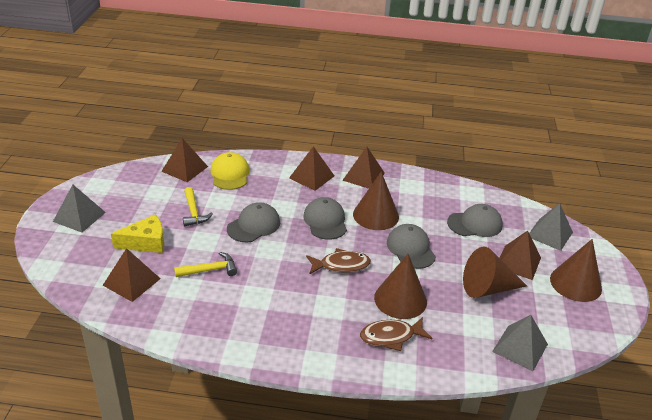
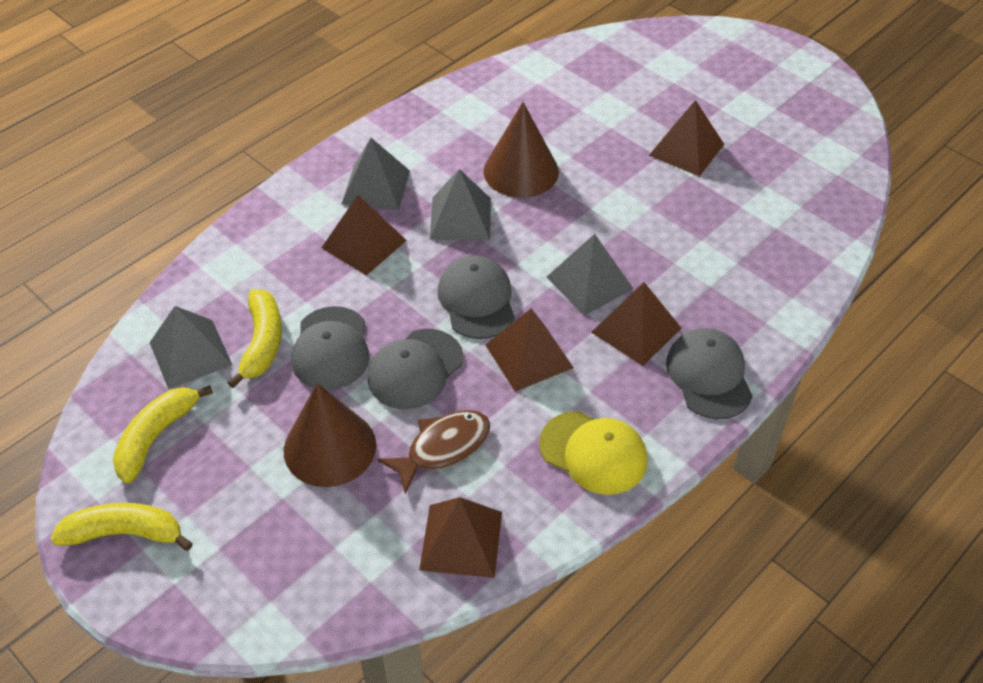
brown cone: [353,172,399,230] [374,254,427,319] [463,246,527,298] [550,239,602,302] = 4 -> [284,383,376,487] [483,102,559,198] = 2
brown fish: [306,248,371,275] [360,317,432,351] = 2 -> [378,410,490,494] = 1
grey pyramid: [53,185,106,233] [492,315,548,371] [529,203,573,251] = 3 -> [149,306,233,389] [341,138,410,211] [430,169,491,240] [547,234,634,316] = 4
yellow banana: none = 0 -> [50,503,193,551] [113,385,213,483] [227,289,282,388] = 3
yellow cheese: [111,214,164,253] = 1 -> none = 0
yellow hammer: [174,252,237,277] [183,187,213,226] = 2 -> none = 0

